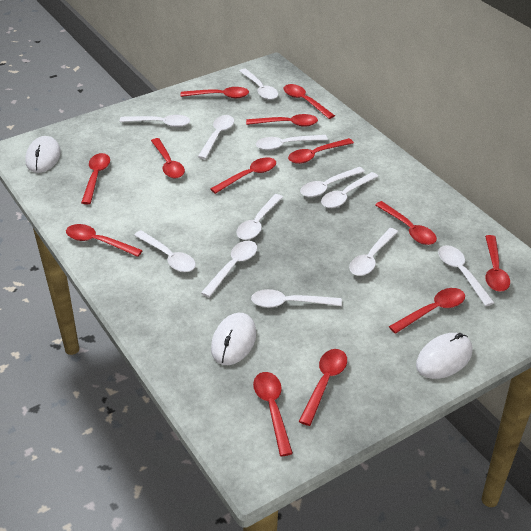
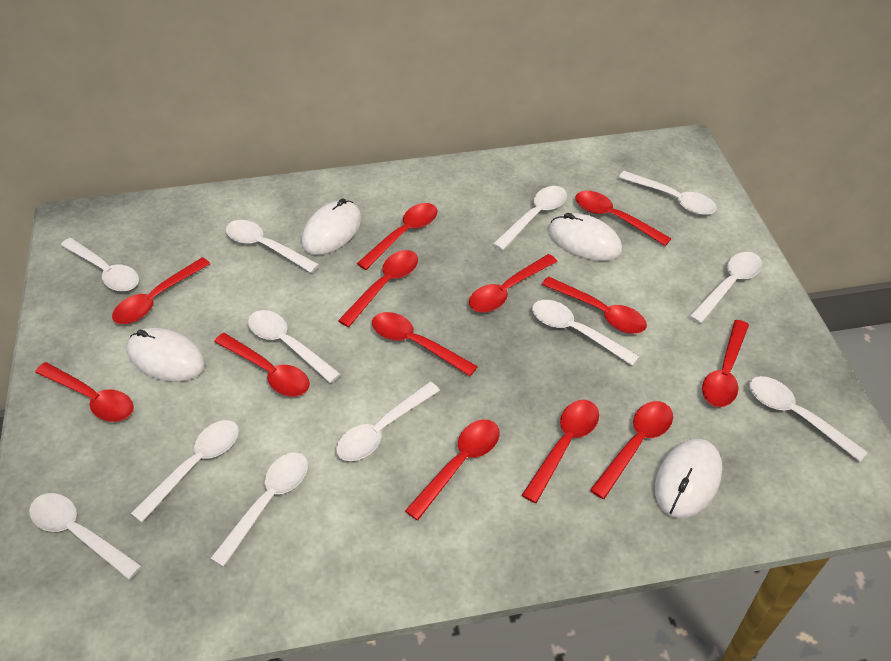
white mouse: [25,136,61,173] [211,313,256,365] [416,333,472,379] = 3 -> [127,328,205,382] [302,199,361,255] [549,213,622,261] [655,439,722,518] = 4

